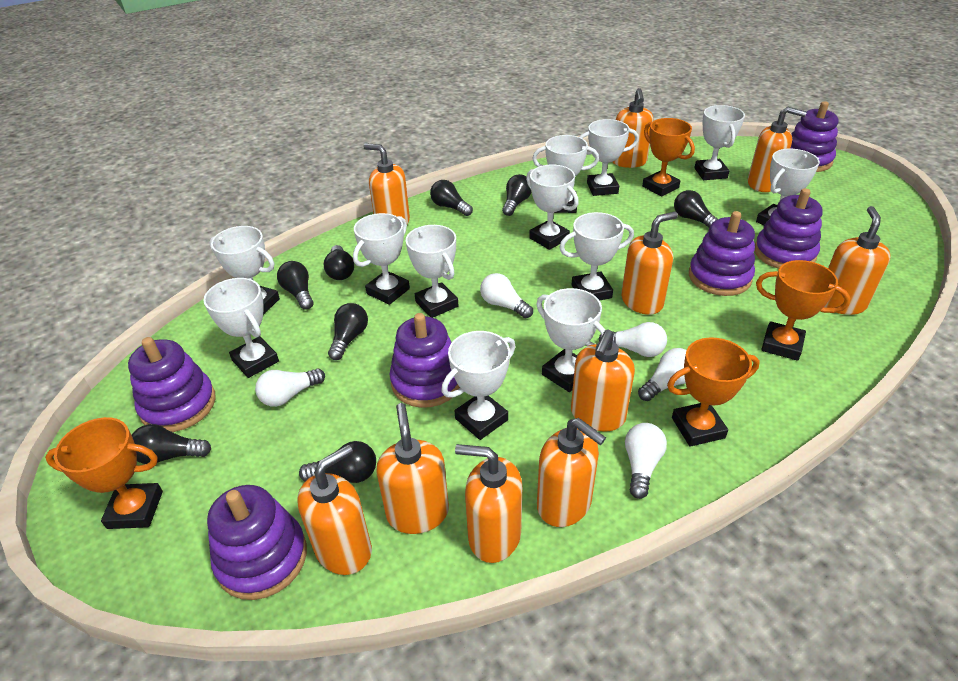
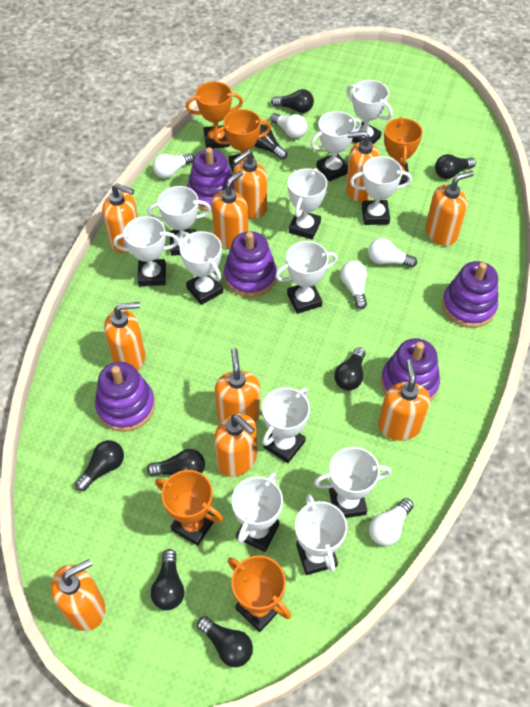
orange trophy: [45,417,163,529] [642,118,695,196] [667,337,760,447] [756,260,850,361] = 4 -> [155,470,223,546] [186,81,243,149] [213,109,271,175] [228,556,291,632] [384,117,423,185] = 5
purple stacking toy: [128,337,216,432] [207,485,307,600] [389,313,460,408] [689,211,755,296] [755,188,823,269] [790,101,839,172] = 6 -> [95,362,155,432] [187,147,234,212] [224,231,277,297] [381,338,440,401] [442,261,498,328] = 5

